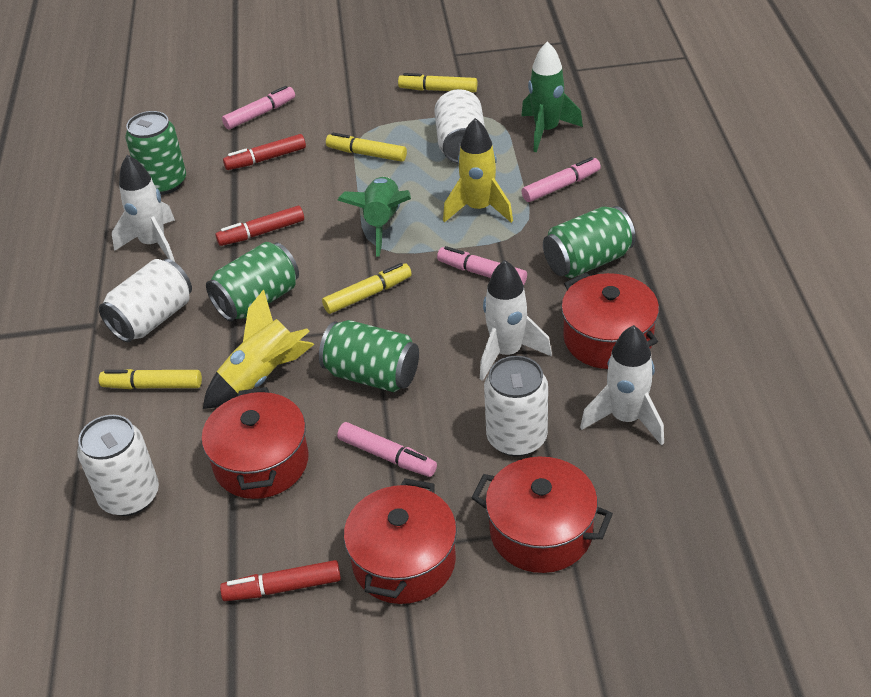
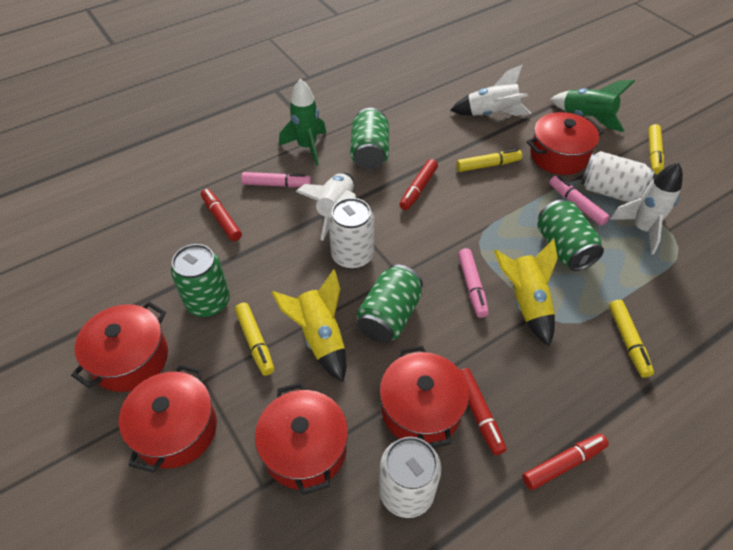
pink marker: [222,86,295,129] [337,422,437,477] [437,246,527,285] [522,157,601,202] = 4 -> [241,172,311,187] [458,248,489,318] [549,176,610,226] = 3
red marker: [215,206,304,246] [220,560,341,601] [223,134,306,170] = 3 -> [201,189,242,241] [399,159,438,210] [460,368,506,455] [522,434,609,490] = 4
red pot: [201,387,309,499] [344,478,457,604] [471,457,613,573] [561,273,659,369] = 4 -> [71,301,168,392] [119,364,217,473] [255,382,348,495] [379,345,469,448] [527,112,604,175] = 5
white can: [77,415,159,516] [99,259,192,342] [434,89,485,163] [484,356,548,457] = 4 -> [329,198,374,269] [379,437,441,518] [581,151,654,203] = 3

